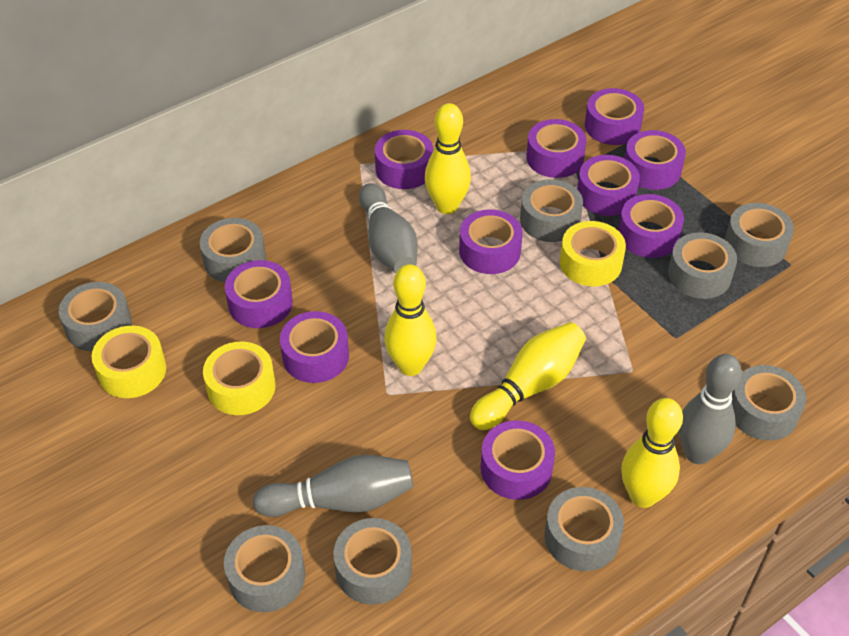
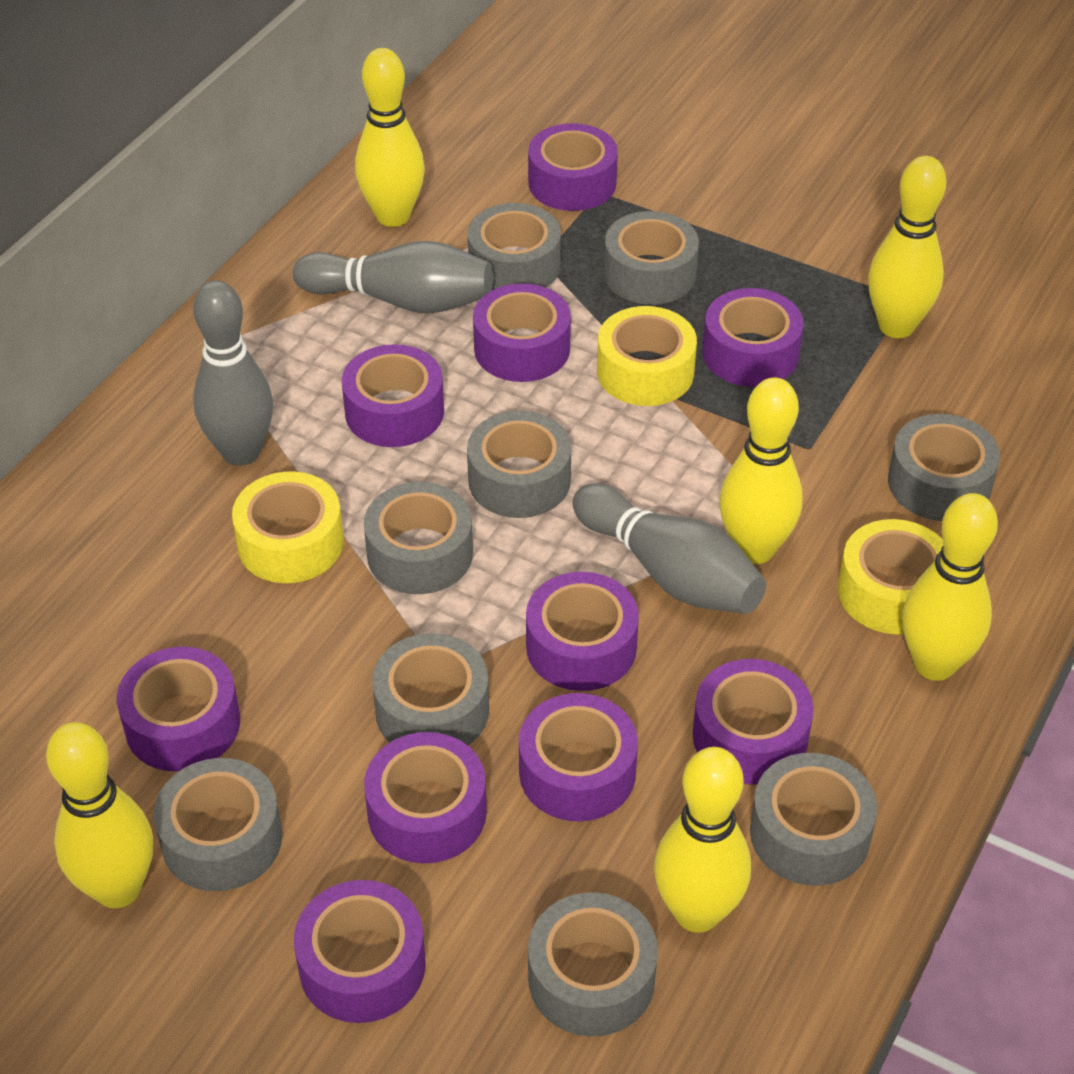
yellow bowling pin: [384,264,437,376] [425,103,471,214] [470,322,586,430] [621,398,683,508] = 4 -> [46,722,153,908] [355,48,425,227] [654,747,751,933] [719,378,803,564] [868,156,947,338] [902,493,998,681] = 6

